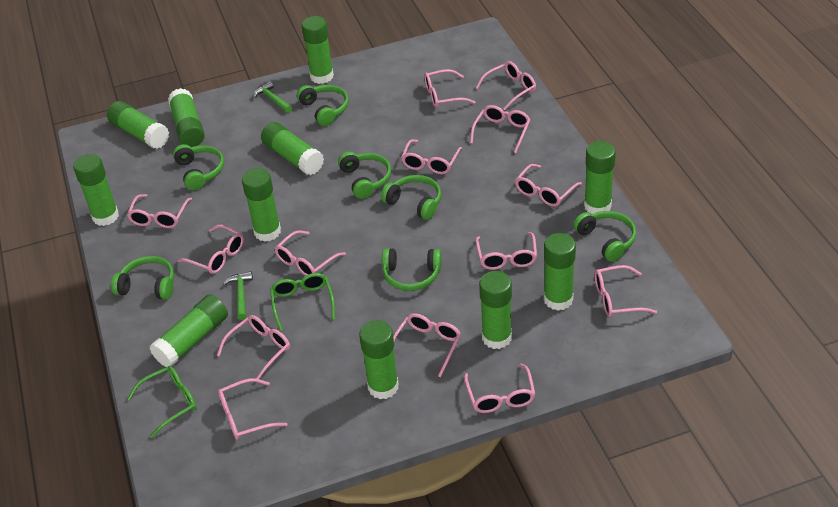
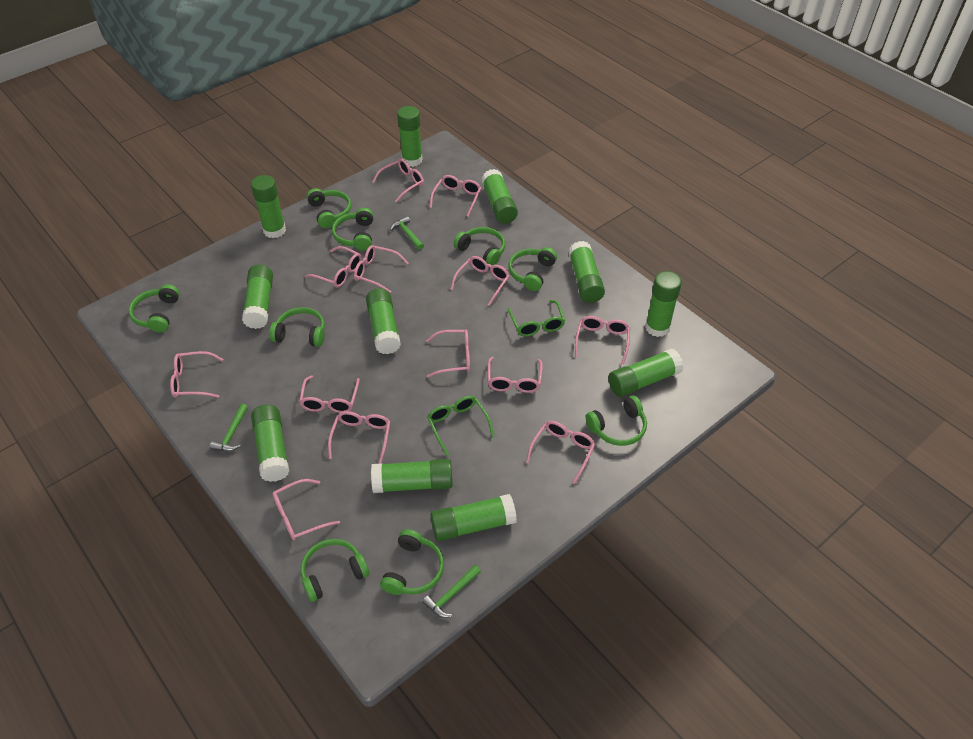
green hammer: [223,271,253,320] [254,81,292,113] = 2 -> [210,404,248,451] [390,216,424,250] [422,565,481,618] = 3
green headphones: [111,256,174,300] [173,144,224,190] [297,85,349,126] [338,152,391,199] [381,175,441,220] [382,248,442,291] [573,211,636,262] = 7 -> [129,284,180,333] [269,307,325,347] [301,539,369,602] [307,188,351,228] [332,208,374,251] [380,529,444,595] [454,227,505,265] [509,247,557,291] [586,396,647,446] = 9
pink glasses: [127,194,192,228] [177,225,244,274] [217,315,290,383] [218,378,287,440] [275,231,346,276] [393,313,461,377] [401,139,462,174] [424,69,476,108] [464,364,535,413] [470,105,531,153] [476,61,536,110] [476,232,537,270] [515,164,582,207] [595,265,657,317] = 14 -> [170,351,224,398] [272,479,340,541] [299,376,360,413] [305,246,362,287] [328,411,390,464] [354,245,409,293] [372,159,424,203] [426,330,470,378] [430,175,481,217] [451,256,510,306] [488,357,543,393] [526,421,595,484] [575,316,630,365] = 13

